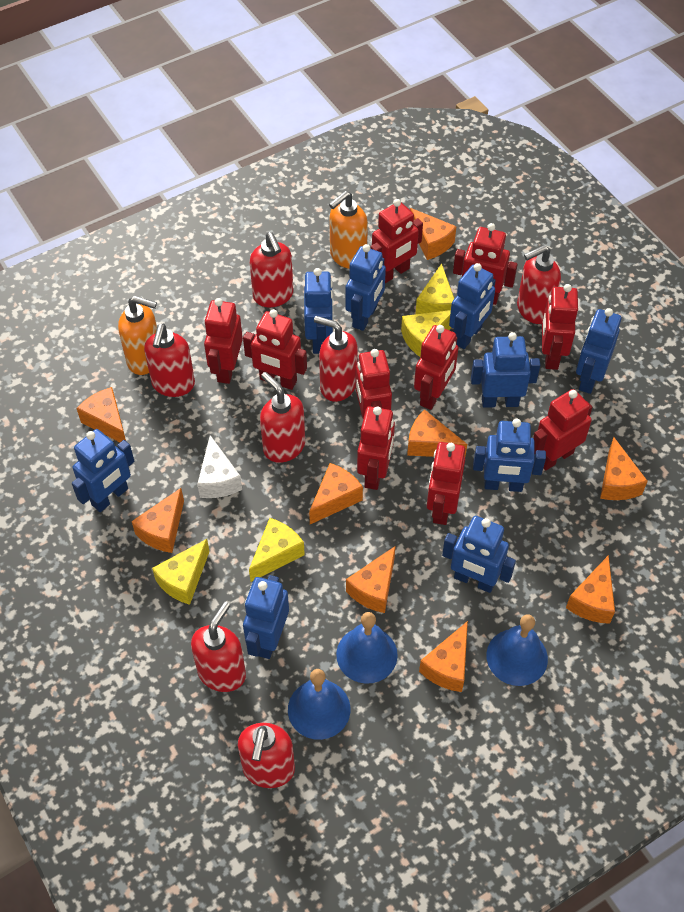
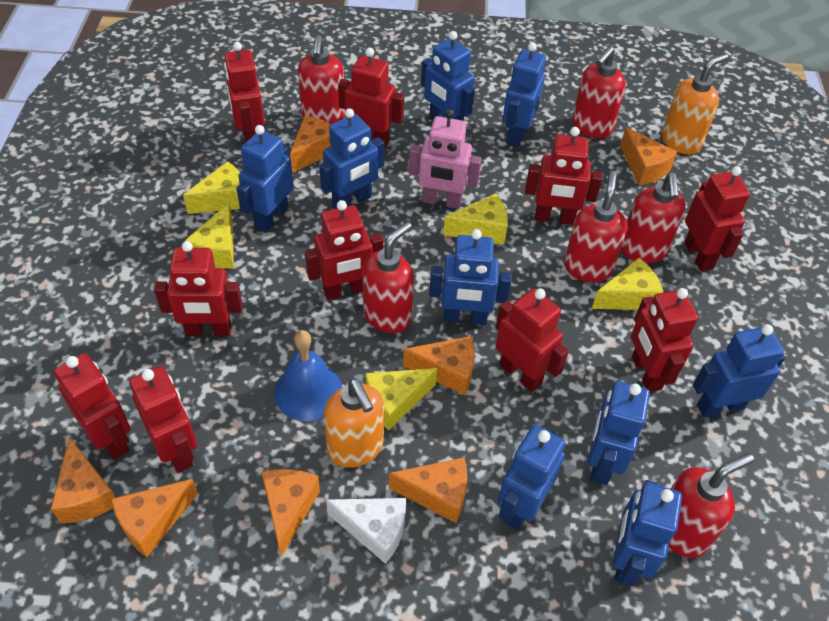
blue bell: [288,669,350,740] [336,612,398,684] [487,614,548,686] = 3 -> [274,330,342,421] = 1
orange cheese: [77,387,126,442] [132,488,184,553] [309,463,363,524] [346,546,396,613] [407,410,467,457] [410,208,457,260] [419,621,468,692] [566,555,615,624] [600,437,648,500] = 9 -> [51,437,115,523] [111,479,198,557] [261,469,320,557] [290,115,331,173] [389,457,467,523] [403,336,475,395] [620,127,677,185] = 7
pink robot: none = 0 -> [408,109,482,209] = 1
red soap dispenser: [144,324,195,397] [191,601,246,692] [238,723,295,788] [250,232,293,307] [260,372,305,463] [314,316,358,402] [517,245,561,324] = 7 -> [298,35,345,124] [363,222,414,333] [564,171,628,282] [572,46,626,138] [621,173,686,263] [669,453,754,558] = 6
yellow cheese: [152,539,210,605] [249,518,305,582] [401,310,451,357] [416,264,454,314] = 4 -> [183,161,240,214] [185,203,234,269] [365,368,437,431] [443,193,508,244] [592,258,664,310] = 5

